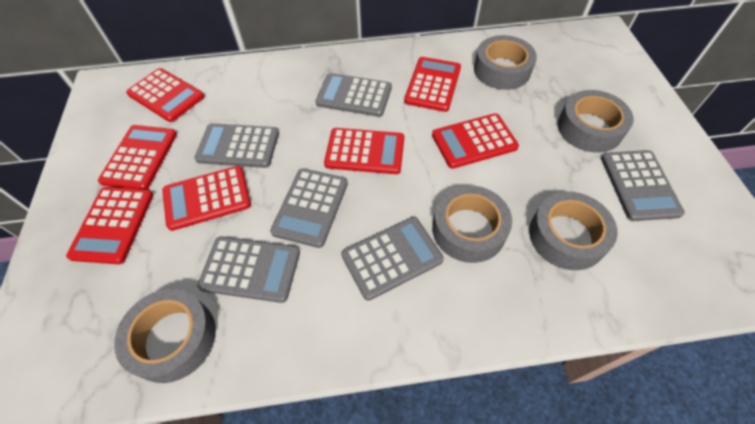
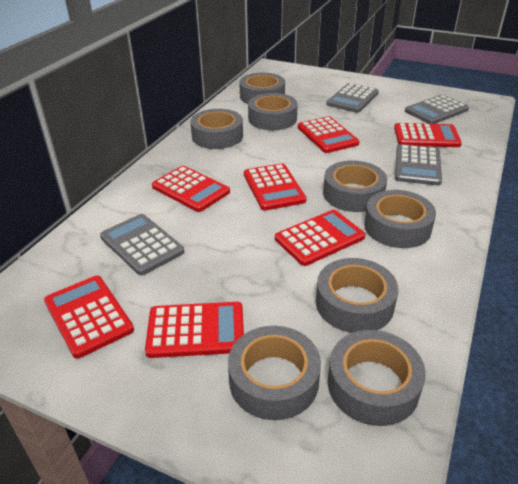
grey calculator: [194,123,279,168] [197,236,300,303] [270,168,348,248] [316,73,392,117] [341,217,444,301] [601,150,685,221] = 6 -> [100,214,184,275] [326,83,379,113] [395,144,442,185] [405,95,469,124] = 4
grey tape: [114,289,216,383] [432,185,512,263] [474,35,537,90] [529,192,618,270] [558,90,634,153] = 5 -> [190,109,243,149] [228,326,321,420] [239,73,285,104] [248,93,298,130] [316,258,398,333] [323,160,387,212] [328,330,426,426] [364,190,436,248] = 8

